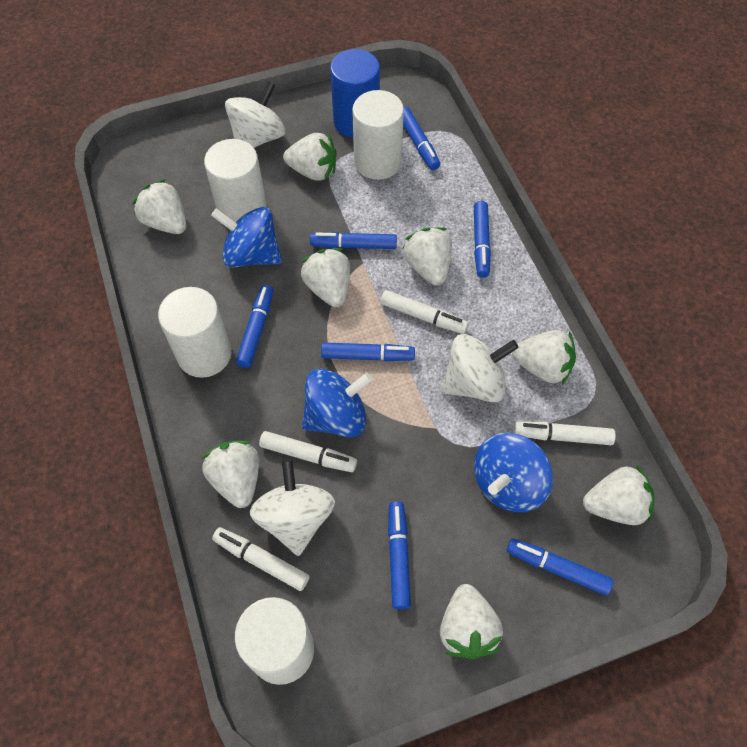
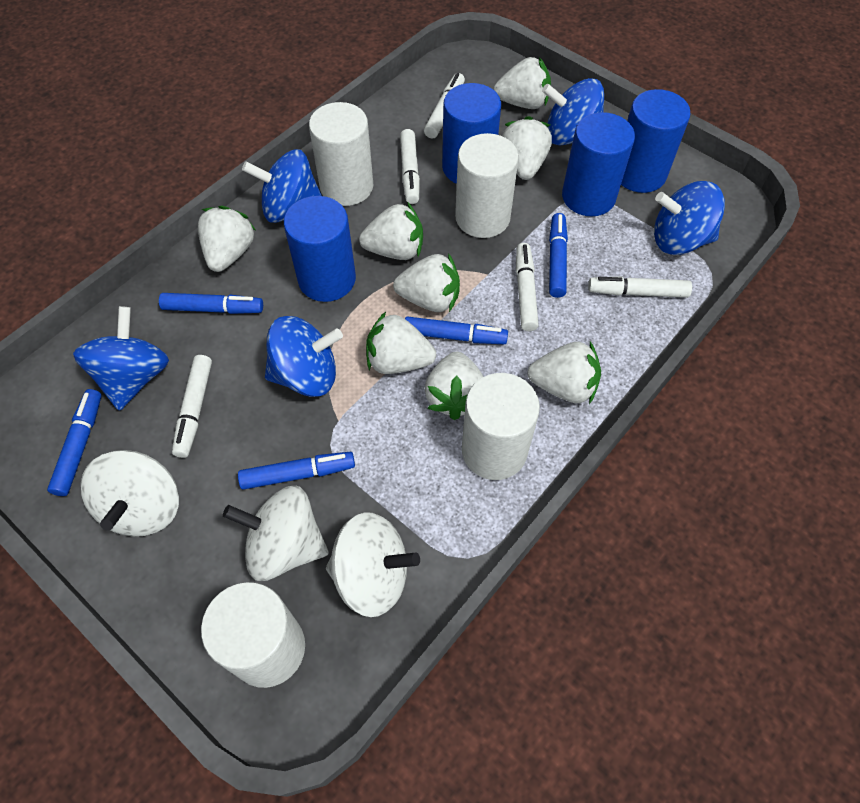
blue cylinder: [330,49,380,138] = 1 -> [284,196,356,302] [442,83,501,184] [562,112,635,216] [621,89,691,193] = 4
blue marker: [236,285,274,368] [310,232,397,249] [321,342,415,361] [388,501,411,609] [403,106,440,170] [474,201,491,278] [507,538,613,596] = 7 -> [47,389,101,496] [159,293,263,314] [238,452,355,490] [405,317,508,344] [549,213,568,298] = 5
blue spinning top: [211,207,282,267] [302,369,373,437] [474,433,553,512] = 3 -> [73,306,169,411] [242,149,322,223] [265,316,343,397] [542,78,604,146] [654,181,725,255] = 5
white marker: [212,527,309,591] [259,431,357,472] [380,290,469,334] [514,422,616,445] = 4 -> [172,355,212,458] [400,129,420,204] [424,73,465,139] [516,243,539,331] [588,276,692,298] = 5

